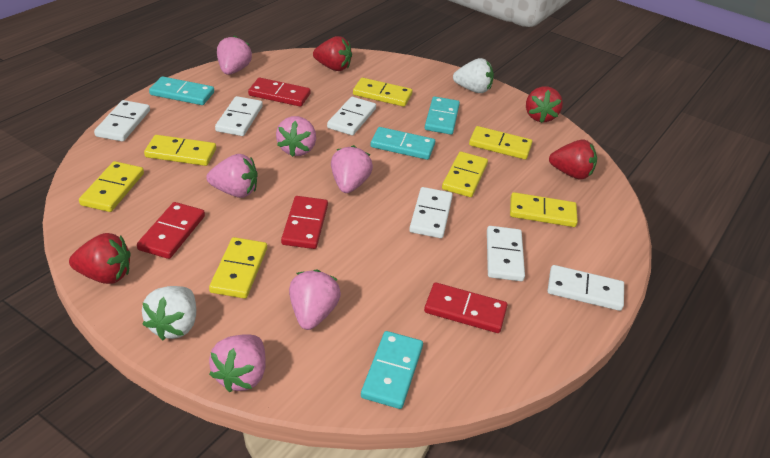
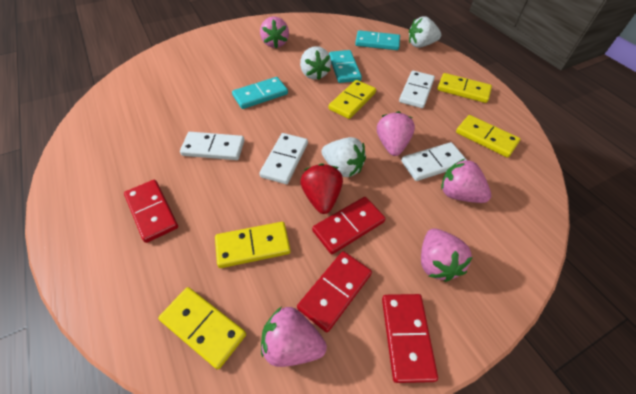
pink strawberry: [206,154,258,198] [209,334,266,392] [217,35,252,75] [276,116,316,157] [289,269,341,330] [331,145,373,193] = 6 -> [260,16,289,48] [261,307,327,367] [377,111,415,156] [421,228,473,282] [441,159,491,203] = 5
red strawberry: [69,233,131,284] [313,36,352,71] [526,86,563,123] [549,140,597,180] = 4 -> [300,163,343,214] = 1
turquoise domino: [149,76,214,105] [361,331,423,409] [370,127,435,160] [425,96,460,135] = 4 -> [232,77,288,109] [329,50,362,83] [355,30,400,50] = 3
white domino: [94,100,150,142] [215,96,263,136] [327,97,376,135] [409,187,453,238] [487,226,525,281] [547,265,624,311] = 6 -> [180,132,244,160] [259,133,308,184] [399,71,435,108] [401,142,467,181] = 4
white strawberry: [142,286,196,340] [453,58,494,93] = 2 -> [300,47,331,80] [321,137,366,177] [409,16,441,48] = 3
yellow domino: [79,161,144,212] [144,135,216,166] [209,237,267,299] [353,78,412,107] [442,152,488,197] [469,126,532,160] [510,192,578,227] = 7 -> [158,287,246,370] [215,222,291,268] [329,80,376,119] [437,73,492,103] [456,115,520,158] = 5

